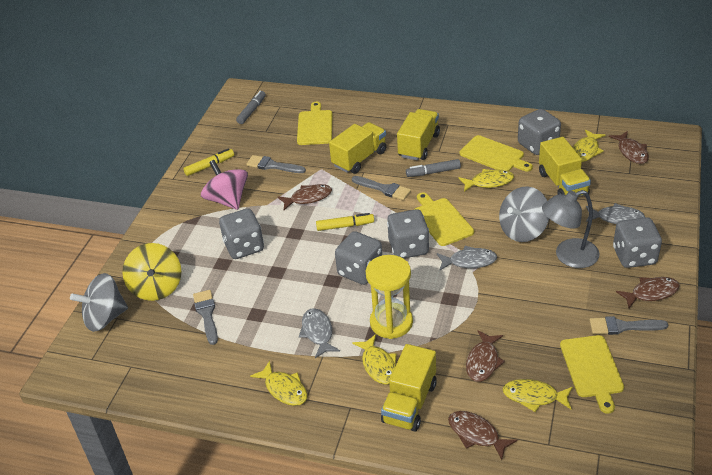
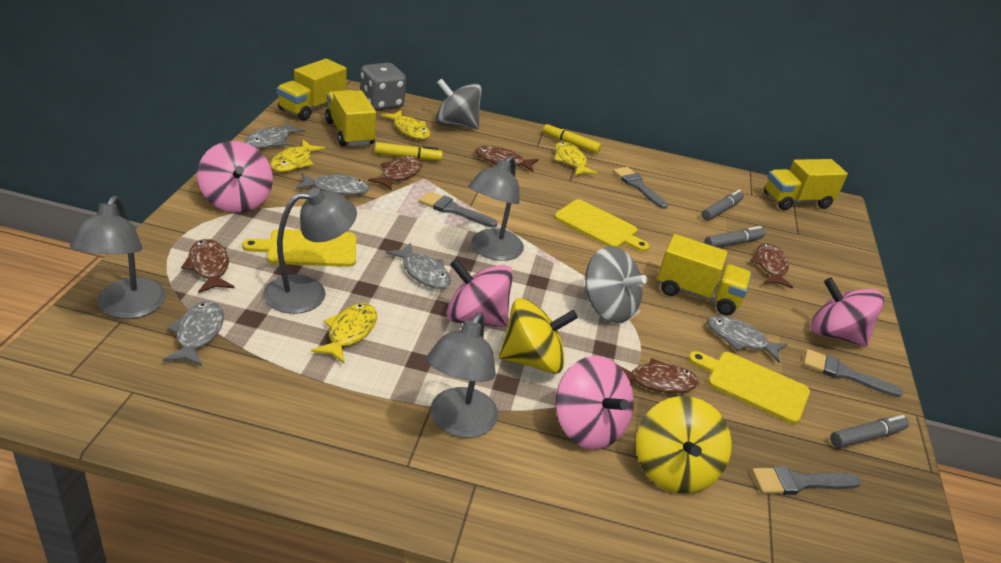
grey dice: [219,208,264,259] [335,231,382,285] [387,209,429,259] [518,109,561,155] [613,217,662,268] = 5 -> [360,63,406,111] = 1
grey fish: [299,308,340,358] [437,246,497,271] [586,203,645,224] = 3 -> [163,301,224,366] [244,121,305,149] [296,173,370,195] [386,243,451,289] [707,315,788,363] = 5
grey lamp: [542,190,600,268] = 1 -> [70,196,166,319] [263,188,357,314] [426,313,498,438] [468,156,524,261] = 4
grey marker: [236,91,266,124] [406,159,461,177] = 2 -> [702,190,744,221] [704,226,766,247] [830,415,909,448] = 3
pink spinning top: [201,160,248,210] = 1 -> [197,141,273,213] [447,259,513,327] [555,356,634,449] [811,278,884,347] = 4
yellow cutting board: [297,102,333,145] [414,192,474,246] [459,135,533,171] [560,335,624,413] = 4 -> [242,229,356,267] [554,199,649,252] [688,351,810,424] = 3
yellow fish: [250,361,307,406] [352,334,397,385] [458,169,514,192] [503,379,573,412] [573,130,605,162] = 5 -> [270,140,325,172] [311,303,377,363] [381,110,431,140] [555,142,598,176] = 4
yellow hourglass: [366,255,413,339] = 1 -> none = 0
yellow spinning top: [122,243,181,301] = 1 -> [499,298,578,374] [636,396,732,493] = 2

